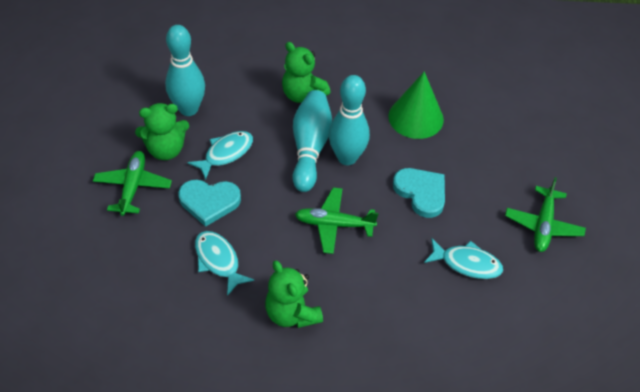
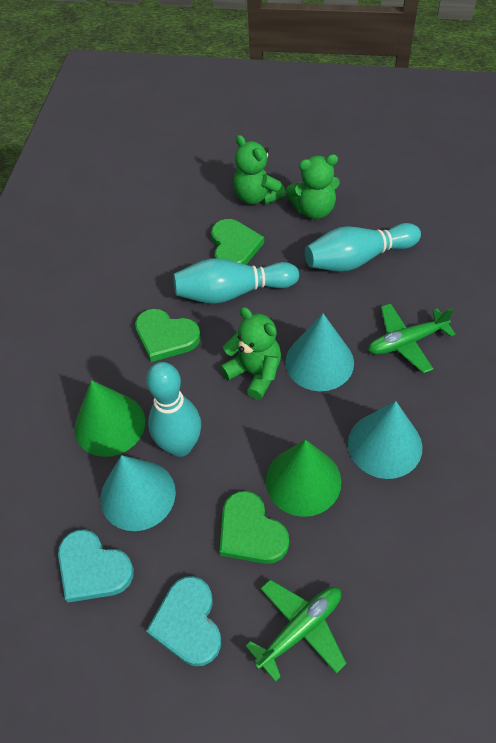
green cone: [388,71,444,139] = 1 -> [74,380,145,457] [266,440,341,517] = 2
green heart: none = 0 -> [135,309,201,362] [211,219,264,265] [219,491,289,564] = 3
green plane: [93,151,172,216] [295,187,378,254] [505,177,586,252] = 3 -> [245,579,347,682] [368,303,456,373] = 2
turquoise cone: none = 0 -> [100,455,176,531] [285,314,354,391] [348,401,422,479] = 3
turquoise fish: [187,131,253,180] [195,231,254,296] [424,238,503,279] = 3 -> none = 0

